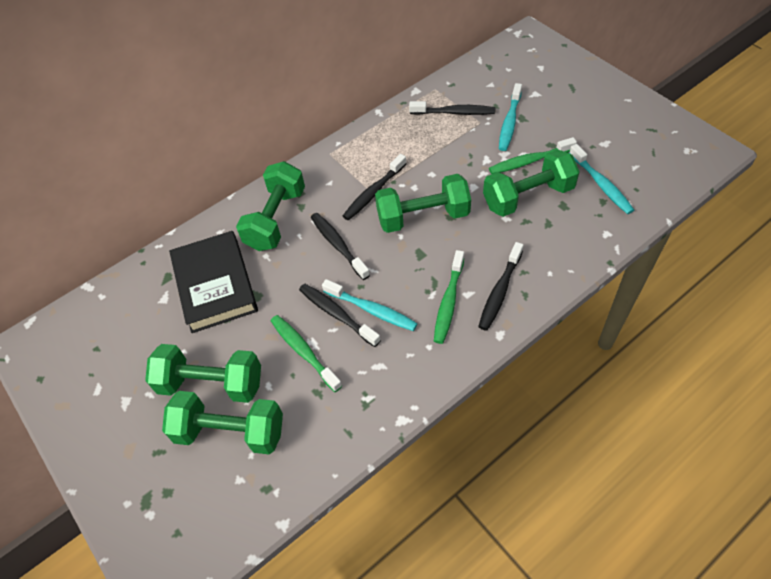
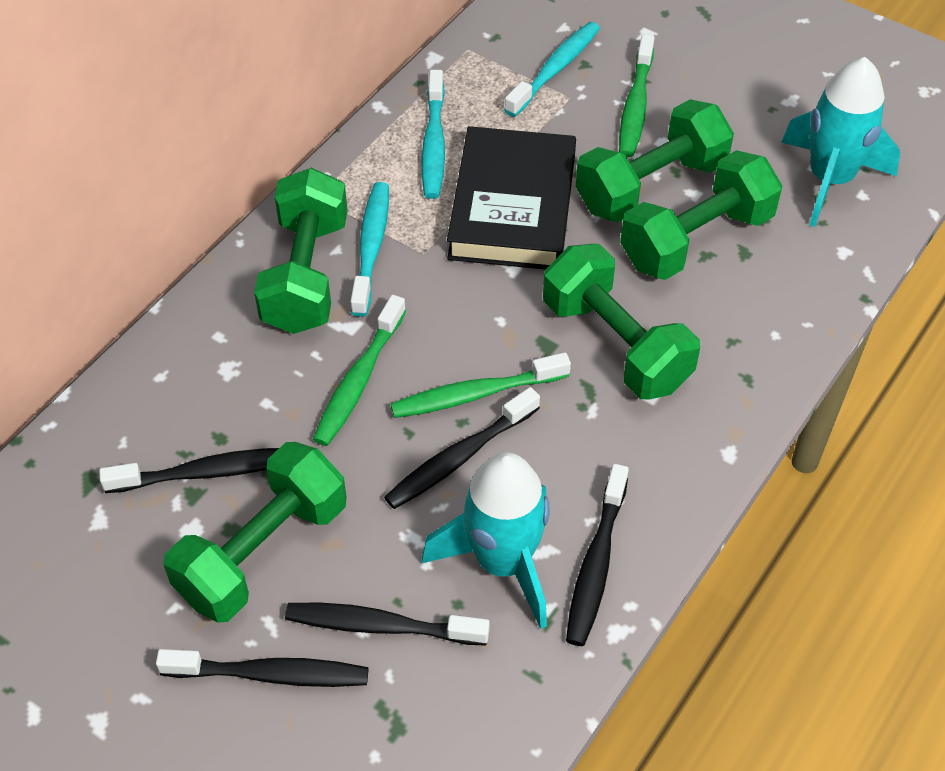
turquoise rocket: none = 0 -> [422,452,550,629] [781,57,900,227] = 2

